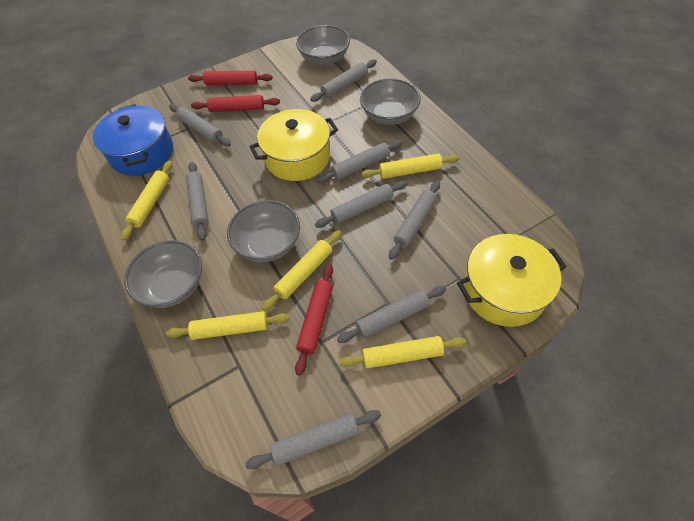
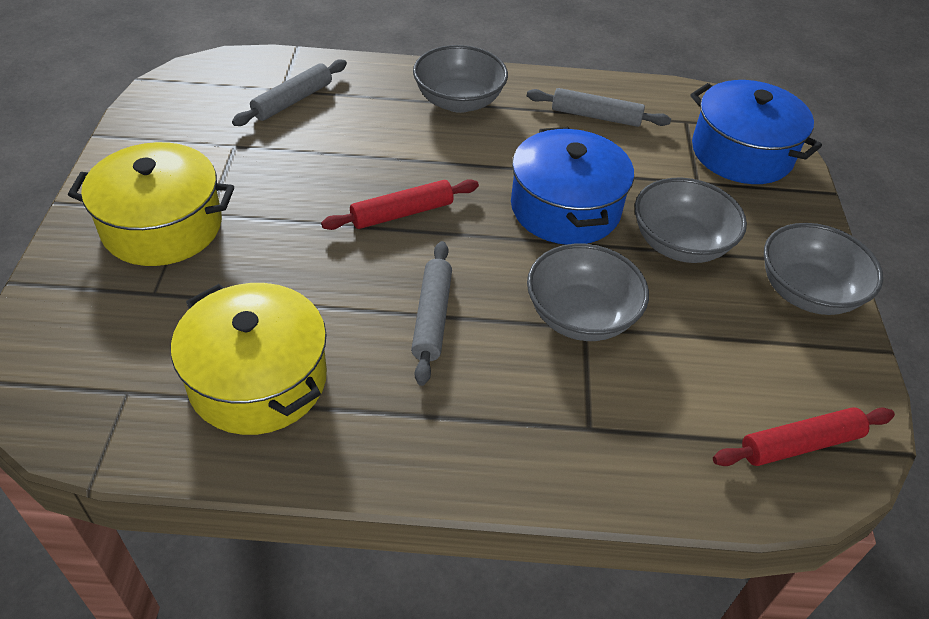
blue pot: [93,104,173,176] = 1 -> [511,127,634,245] [690,80,822,184] = 2
grey rolling pin: [169,104,231,146] [186,162,209,241] [245,410,381,469] [310,59,377,102] [315,181,408,228] [317,140,403,183] [337,286,446,343] [389,181,440,260] = 8 -> [232,59,347,126] [411,241,452,386] [527,88,671,127] = 3
red rolling pin: [188,71,273,85] [191,95,280,112] [295,264,333,375] = 3 -> [321,179,479,230] [713,407,895,466] = 2
yellow rolling pin: [121,160,173,241] [166,311,290,340] [262,230,342,311] [339,336,466,369] [361,154,460,179] = 5 -> none = 0

